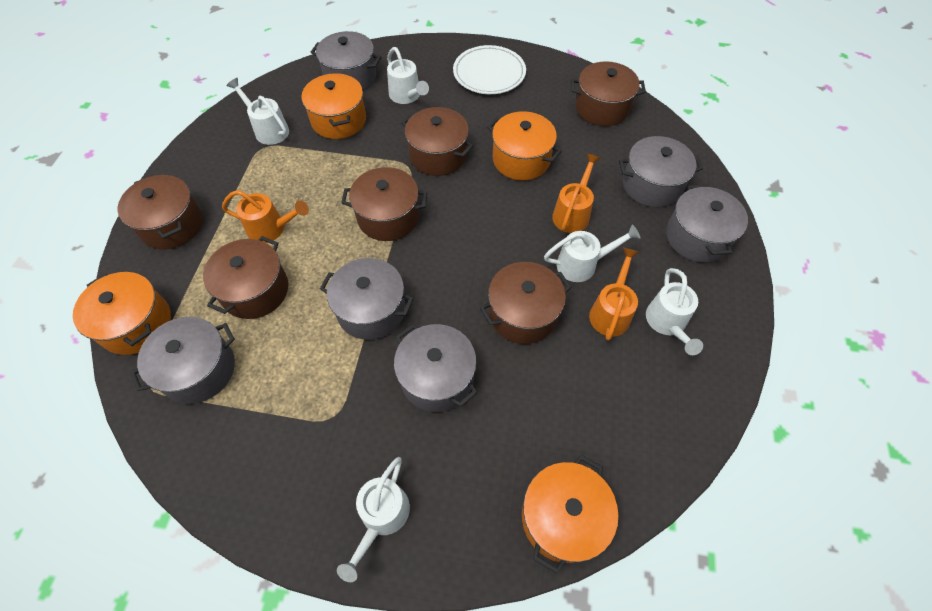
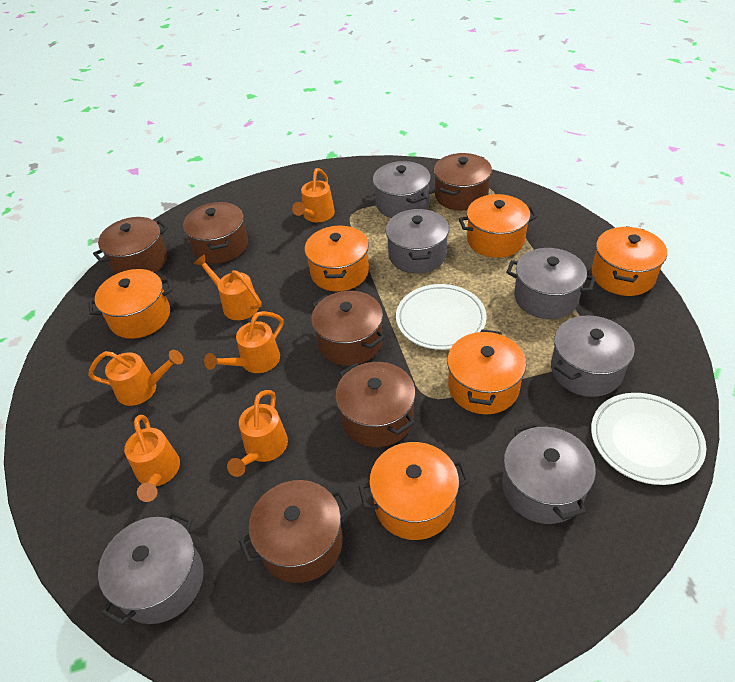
orange pot: [73,272,171,355] [301,73,366,139] [487,111,562,180] [522,455,618,574] = 4 -> [88,269,173,339] [305,225,369,292] [359,442,470,540] [447,330,526,415] [459,194,538,258] [592,226,667,296] = 6
orange watering can: [222,190,309,243] [552,154,601,233] [589,248,639,341] = 3 -> [88,350,183,406] [124,415,180,502] [193,254,262,320] [204,311,284,373] [227,390,288,477] [292,168,335,222] = 6
white plate: [453,45,526,94] = 1 -> [396,284,487,350] [591,393,706,485] = 2
white watering can: [227,78,289,145] [337,457,410,582] [387,47,429,104] [544,224,640,282] [646,268,703,355] = 5 -> none = 0

